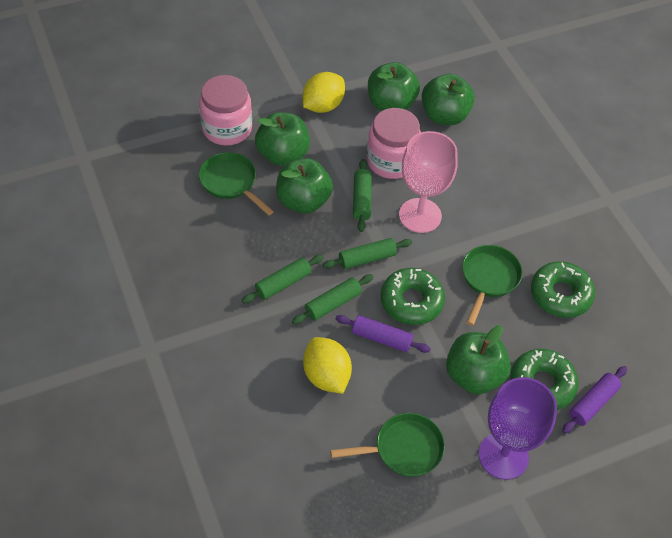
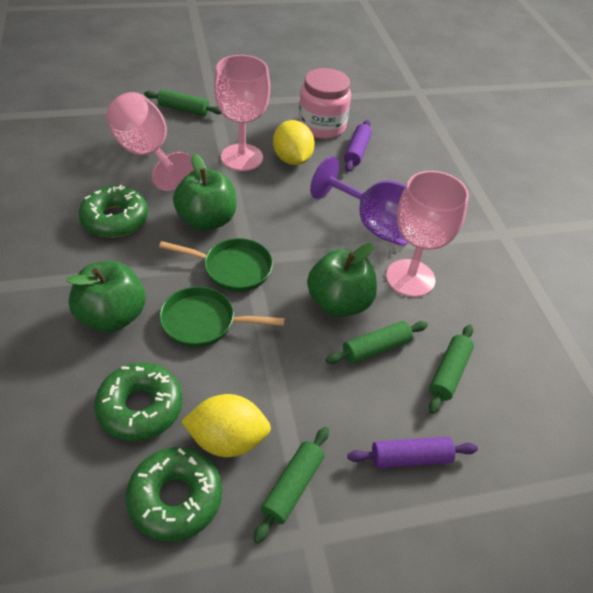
green apple: [255,112,310,166] [276,158,333,214] [368,62,420,111] [422,74,475,125] [446,325,511,394] = 5 -> [66,261,146,332] [173,154,237,231] [307,243,377,317] = 3
green pan: [199,152,274,215] [330,413,445,477] [462,245,522,326] = 3 -> [159,238,273,292] [159,286,285,347] = 2
pink goblet: [399,131,458,233] = 1 -> [106,92,194,191] [214,55,270,171] [386,171,469,297] = 3
pink jar: [199,75,252,146] [367,108,421,179] = 2 -> [298,68,351,139] = 1

